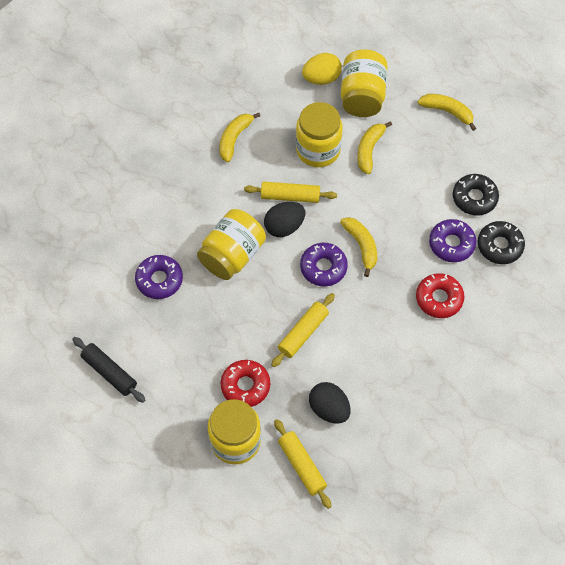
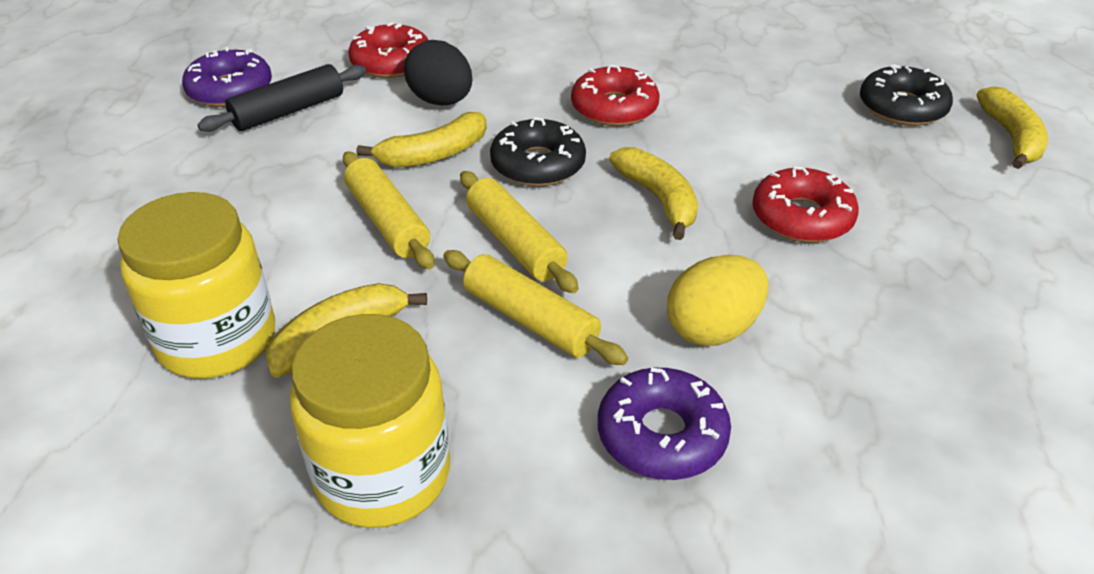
black egg: [264,202,305,237] [309,382,351,423] = 2 -> [404,40,472,105] = 1
purple donut: [135,255,183,299] [300,243,348,287] [429,219,476,262] = 3 -> [182,47,272,107] [598,368,731,480] = 2
red donut: [220,360,270,407] [416,273,464,318] = 2 -> [348,22,428,78] [571,65,659,126] [752,166,859,243] = 3
yellow jar: [197,209,266,280] [208,399,261,464] [296,102,343,167] [341,49,388,117] = 4 -> [117,192,275,379] [290,314,450,528] = 2

